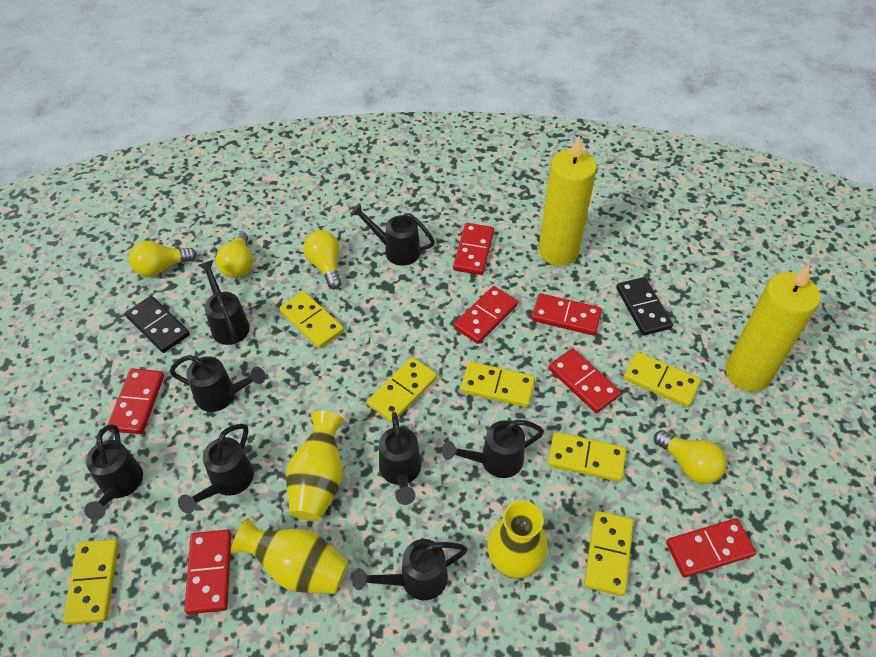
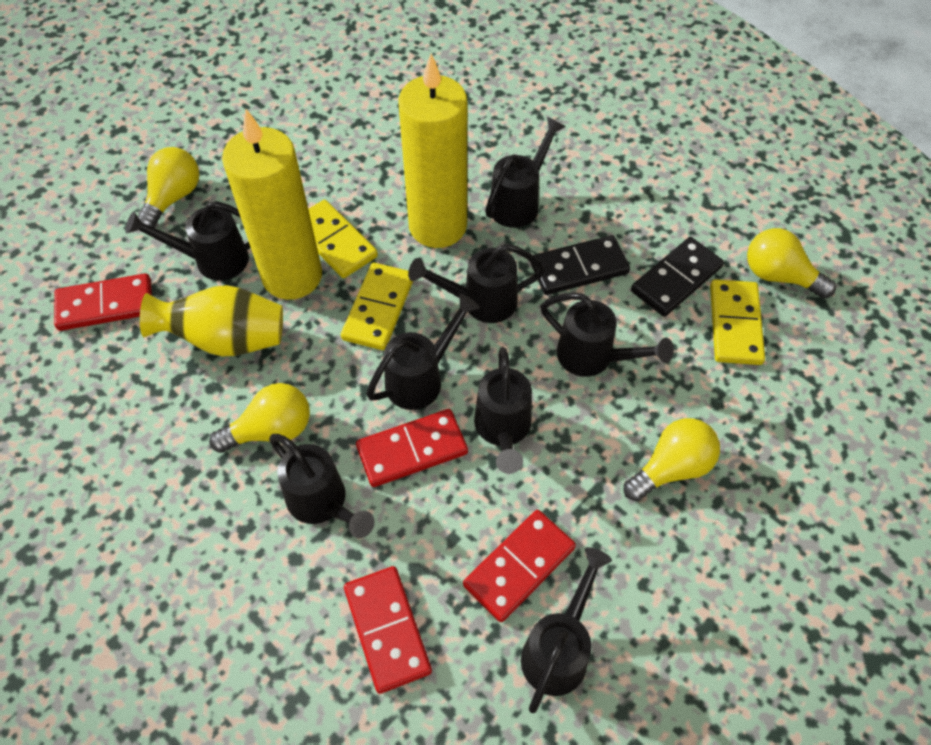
red domino: [108,368,164,434] [184,530,231,614] [453,223,494,275] [454,286,518,344] [532,293,602,336] [549,348,621,413] [666,518,756,578] = 7 -> [54,273,152,331] [344,566,432,694] [356,409,468,487] [463,510,576,622] = 4
yellow domino: [63,539,119,625] [279,291,344,349] [367,357,437,423] [461,362,535,407] [548,432,626,482] [584,511,633,596] [623,352,701,407] = 7 -> [308,200,378,278] [341,263,413,350] [710,279,765,365] = 3
yellow vase: [231,518,349,594] [286,411,344,521] [487,501,548,579] = 3 -> [140,285,283,357] = 1

